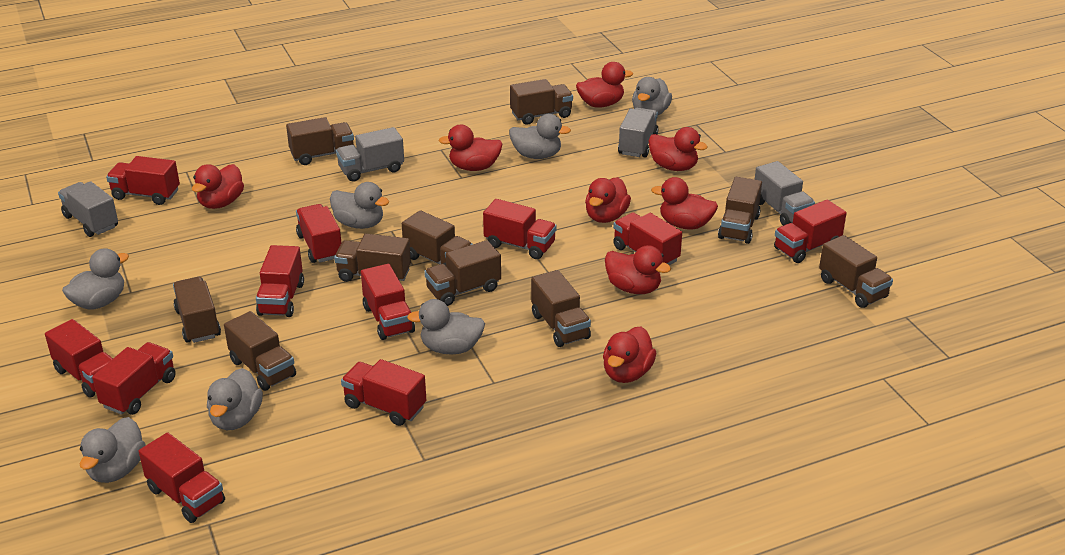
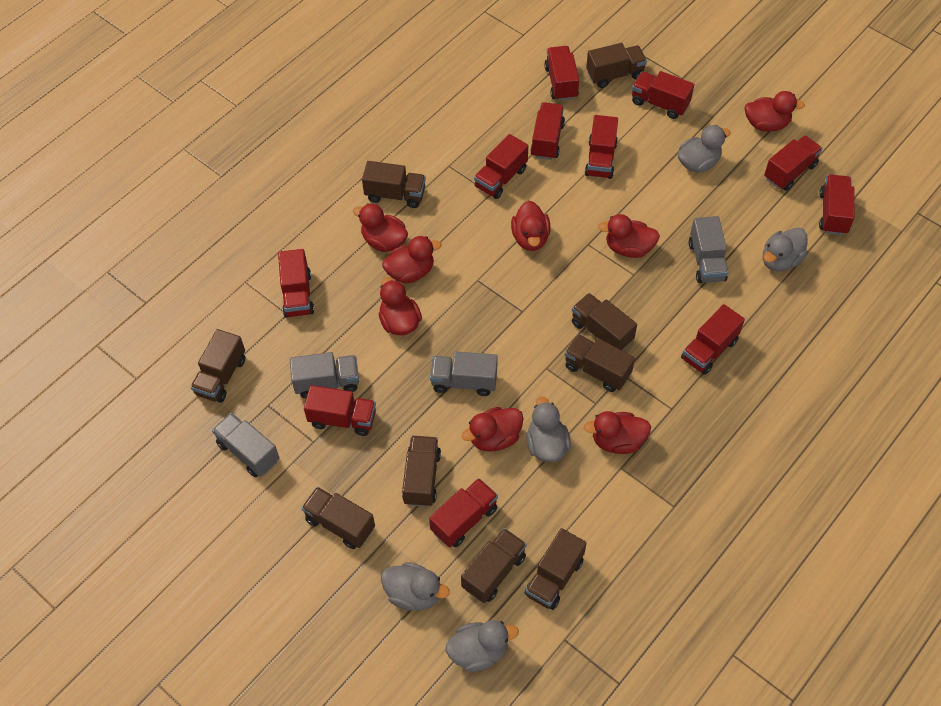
brown truck: [173,277,221,343] [224,311,296,391] [286,117,354,165] [334,234,411,282] [402,210,473,265] [424,240,501,306] [510,79,573,125] [531,270,591,347] [718,177,762,244] [819,235,893,308] = 10 -> [191,329,245,403] [301,487,375,549] [362,161,426,208] [402,436,441,507] [461,528,527,603] [525,528,586,610] [565,334,635,392] [572,293,637,350] [586,43,647,88] = 9
grey duck: [62,248,129,310] [80,417,146,483] [207,368,263,430] [330,182,389,229] [407,299,485,354] [509,114,571,159] [632,77,672,115] = 7 -> [381,562,450,611] [446,620,519,672] [526,396,571,462] [678,125,731,172] [763,228,808,271] = 5

